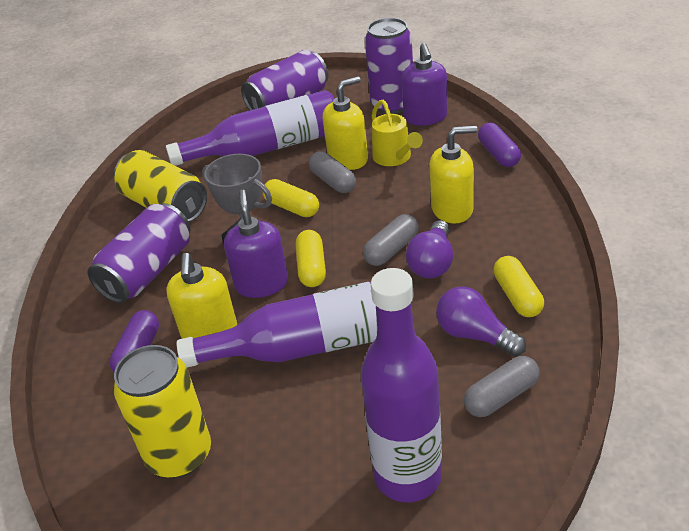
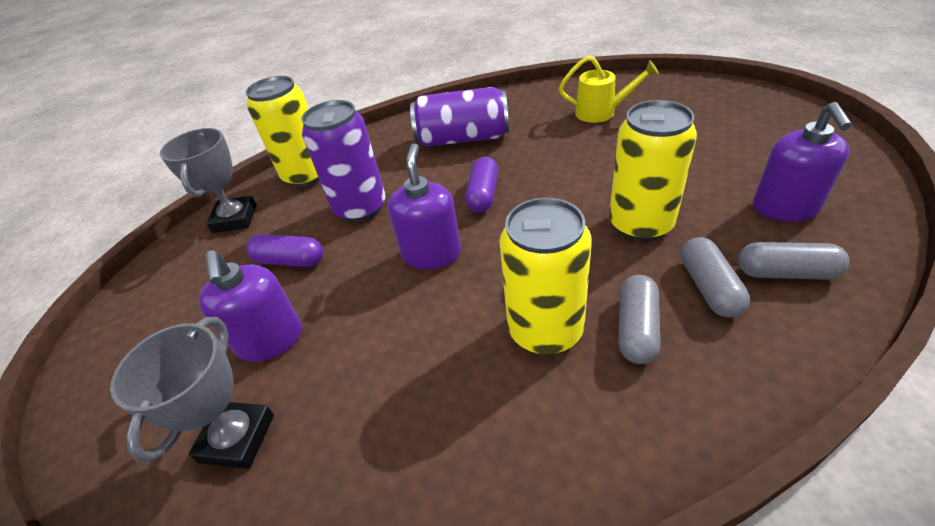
grey trophy: [202,154,272,244] = 1 -> [110,317,274,469] [160,128,257,233] = 2
purple bottle: [166,90,335,166] [177,282,413,368] [361,268,442,502] = 3 -> none = 0
purple can: [87,203,191,303] [241,50,328,111] [365,18,413,114] = 3 -> [301,100,386,222] [410,87,509,147] = 2
purple light bulb: [406,220,453,278] [436,287,526,357] = 2 -> none = 0
purple soap dispenser: [224,190,288,298] [402,43,448,126] = 2 -> [199,250,302,362] [388,143,461,270] [753,102,852,222] = 3
yellow can: [113,345,211,478] [114,150,207,222] = 2 -> [246,76,320,187] [499,198,592,355] [609,100,697,241] = 3
yellow capsule: [263,179,319,217] [296,230,326,287] [493,256,544,317] = 3 -> none = 0
yellow soap dispenser: [166,253,237,339] [323,76,368,170] [430,125,477,223] = 3 -> none = 0

